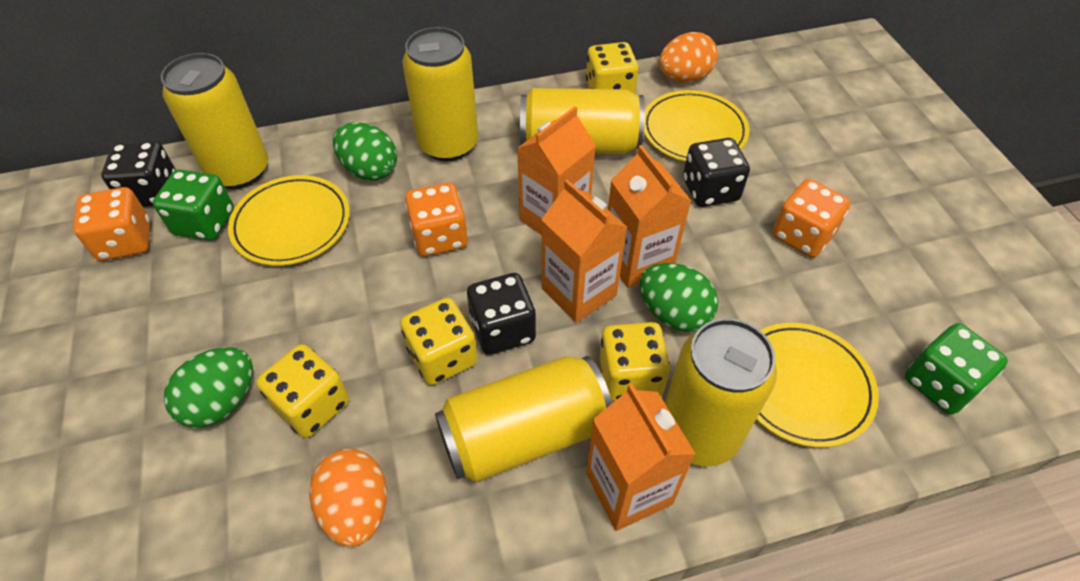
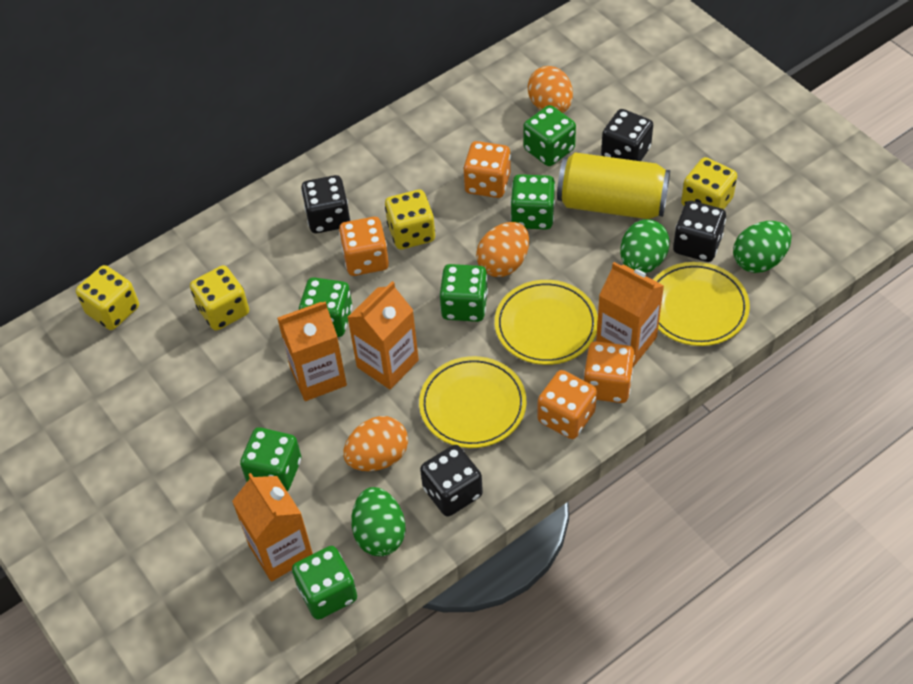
black dice: [101,141,176,207] [467,273,536,355] [683,138,750,207] = 3 -> [301,175,350,233] [420,445,483,517] [601,109,653,161] [673,201,726,262] = 4
green dice: [153,169,234,241] [905,323,1008,415] = 2 -> [240,427,301,492] [292,546,357,620] [299,277,352,337] [440,264,488,322] [510,174,555,230] [523,105,576,166] = 6
orange dice: [73,187,150,261] [405,183,468,256] [773,179,851,257] = 3 -> [339,217,389,276] [463,141,511,198] [537,370,597,439] [584,341,635,403] = 4
orange egg: [309,449,387,547] [659,32,718,82] = 2 -> [343,416,408,471] [476,222,529,277] [528,66,573,113] = 3
yellow can: [161,53,268,189] [402,27,478,161] [435,356,612,482] [520,88,645,154] [665,318,777,466] = 5 -> [557,152,670,219] = 1

